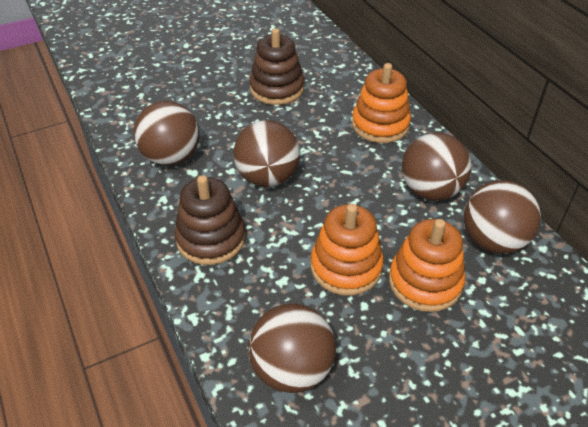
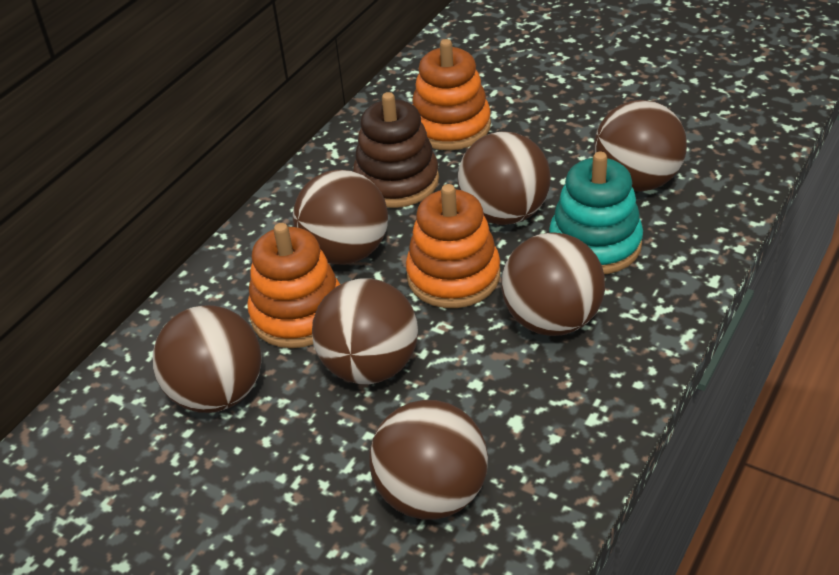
brown ball: [134,101,199,166] [233,120,300,187] [248,304,336,393] [402,133,471,201] [464,180,541,254] = 5 -> [153,305,262,413] [293,170,388,265] [312,278,418,384] [369,400,488,520] [458,131,551,225] [501,232,605,336] [594,100,687,192] = 7
brown stacking toy: [175,175,245,265] [249,28,304,105] = 2 -> [353,92,439,208] = 1
turquoise stacking toy: none = 0 -> [549,152,643,274] = 1

